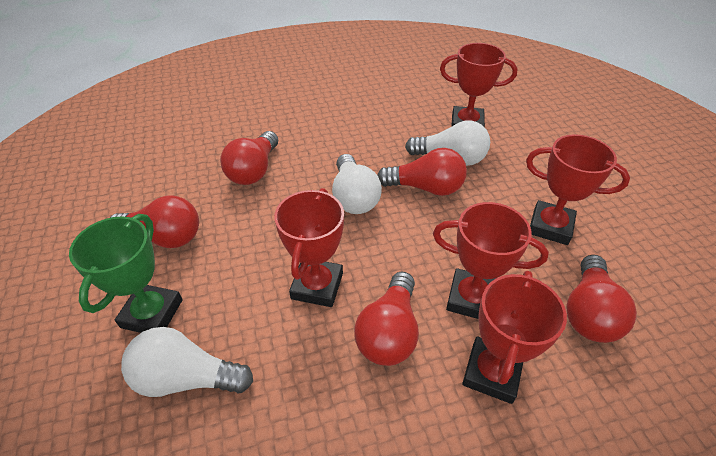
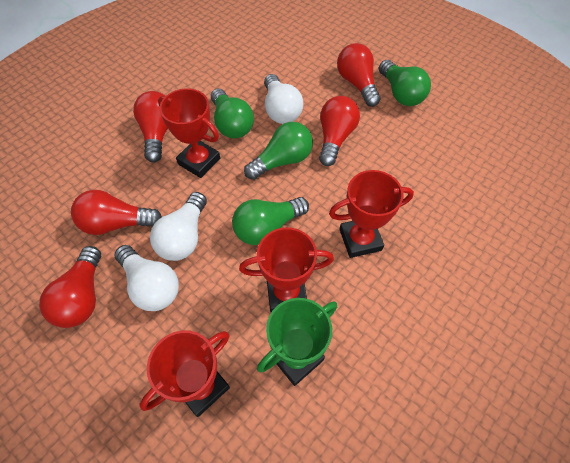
green light bulb: none = 0 -> [211,88,254,138] [232,197,309,245] [244,122,313,180] [379,60,431,106] = 4
red trophy: [274,188,344,307] [433,202,549,319] [440,43,517,127] [462,271,567,404] [526,134,630,245] = 5 -> [139,330,230,417] [158,88,220,178] [239,227,334,312] [329,170,414,258] = 4

